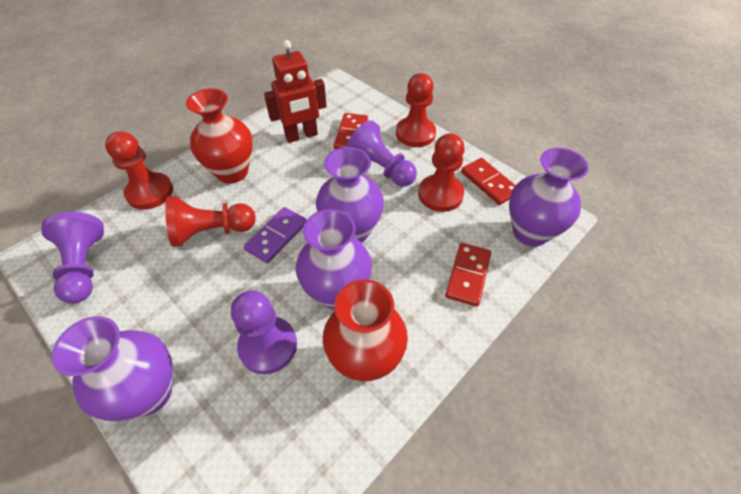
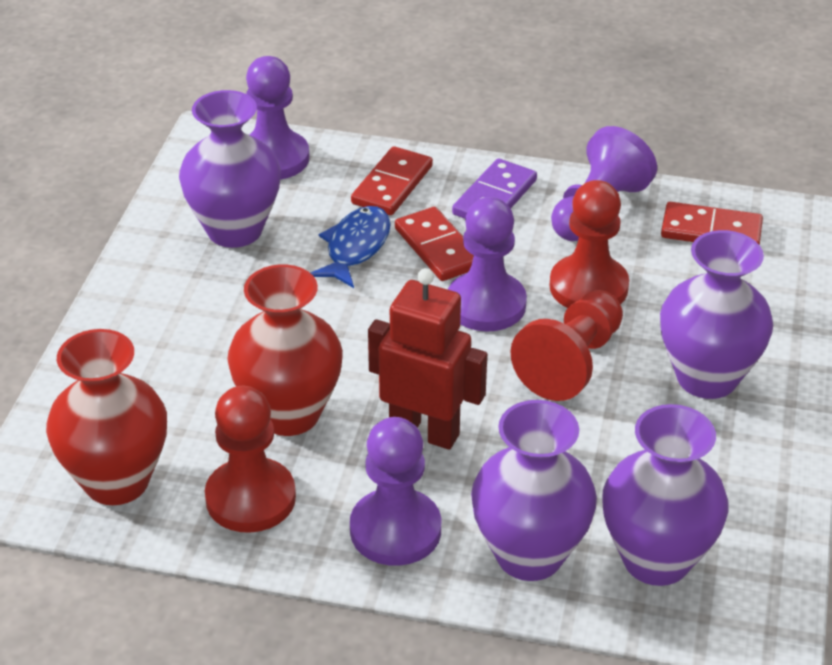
blue fish: none = 0 -> [311,206,391,288] = 1
purple pawn: [41,212,104,304] [231,291,297,374] [346,120,417,187] = 3 -> [246,56,310,180] [350,417,441,566] [448,197,527,332] [551,126,657,241] = 4
red pawn: [105,131,173,210] [165,196,256,247] [396,73,436,147] [418,133,465,212] = 4 -> [205,386,296,533] [510,290,623,401] [549,180,629,308] = 3

